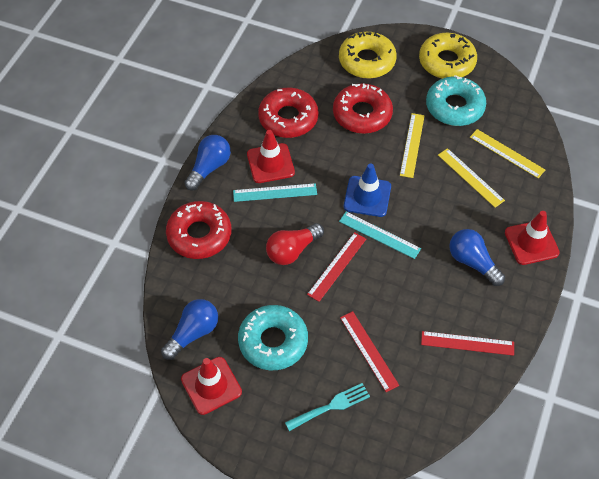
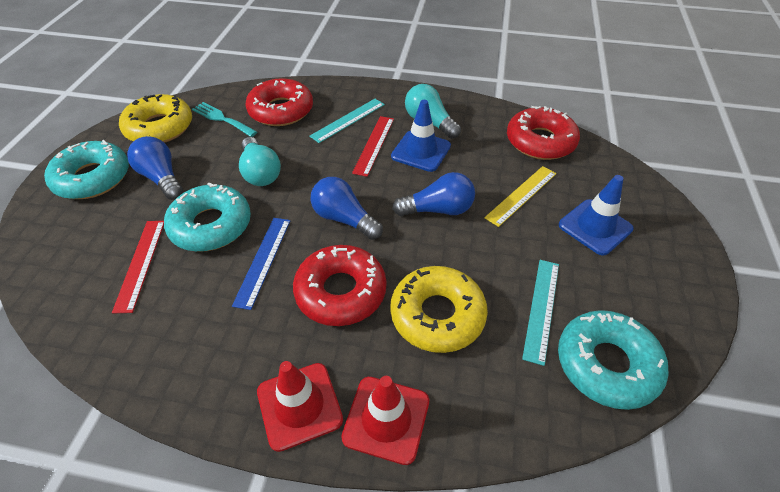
blue ruler: none = 0 -> [232,218,290,310] = 1
blue traffic cone: [344,163,391,217] = 1 -> [391,100,451,172] [559,175,634,256] = 2
red light bulb: [266,223,324,265] = 1 -> none = 0
red ruler: [307,232,366,302] [340,311,399,392] [421,331,514,356] = 3 -> [112,221,164,313] [352,116,394,177] = 2
red traffic cone: [181,357,242,415] [247,130,295,183] [505,211,560,265] = 3 -> [257,361,343,452] [341,376,429,465] = 2
turquoise donut: [238,305,308,370] [426,75,486,126] = 2 -> [44,140,129,199] [164,183,251,252] [558,310,668,410] = 3
turquoise light bulb: none = 0 -> [239,137,281,186] [405,84,461,139] = 2
yellow ruler: [400,113,425,178] [438,148,505,208] [470,129,545,178] = 3 -> [484,166,557,227] = 1

